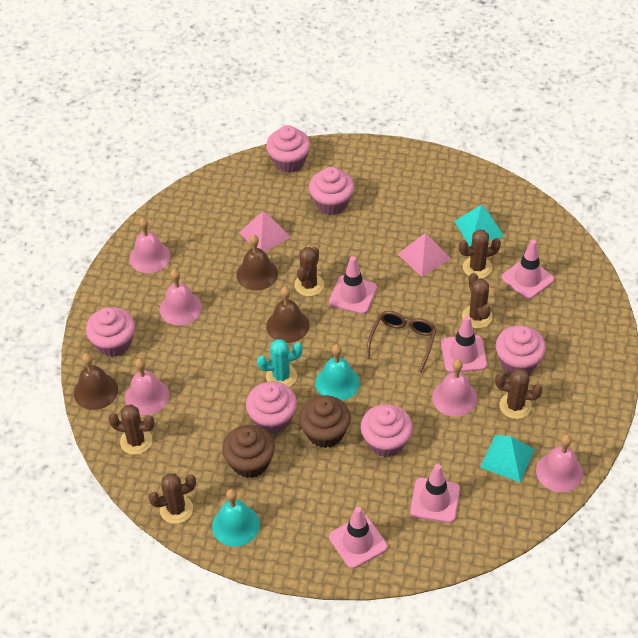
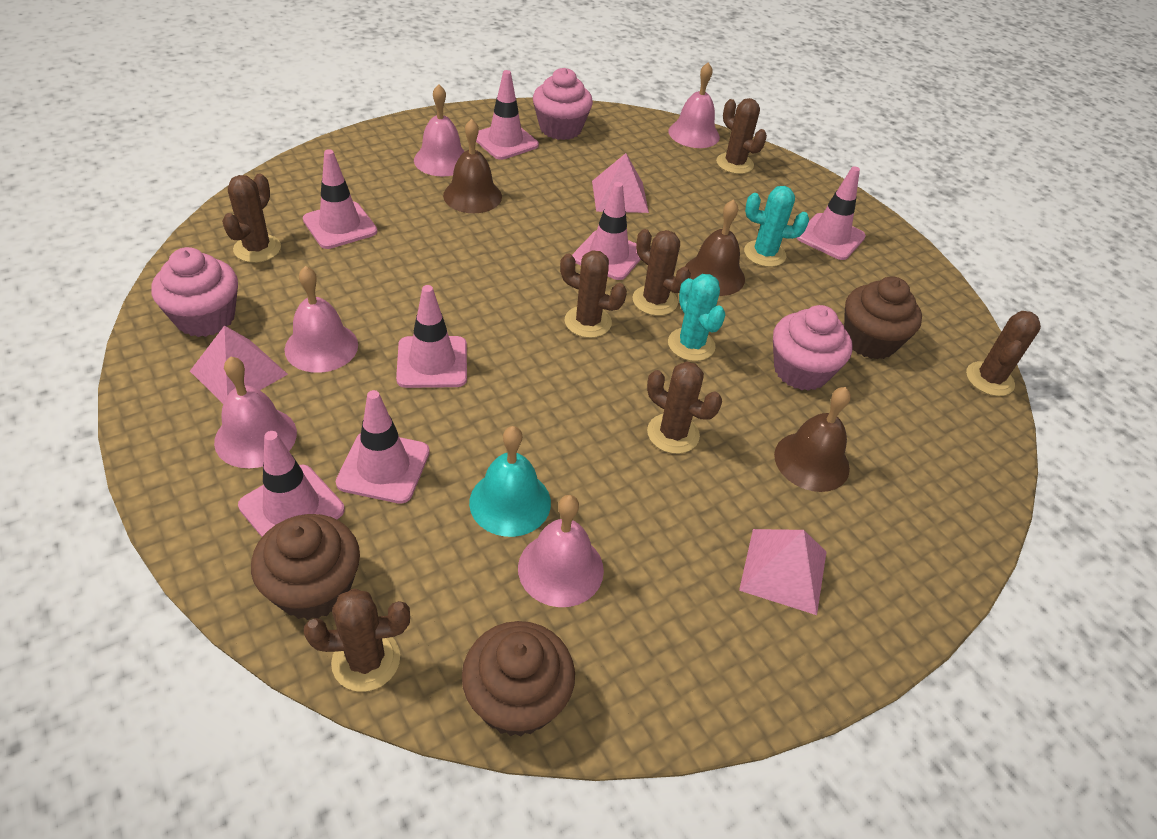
brown cactus: [108,404,155,455] [148,473,196,524] [294,247,324,296] [459,229,501,279] [462,273,493,329] [495,369,542,419] = 6 -> [222,174,281,263] [304,588,410,692] [560,250,627,338] [633,229,691,316] [647,361,722,454] [716,98,767,174] [966,311,1041,396] = 7
brown cupcake: [222,425,275,478] [299,395,351,448] = 2 -> [251,514,360,620] [462,621,575,737] [844,276,922,360] = 3
brown glasses: [366,311,437,373] = 1 -> none = 0
pink cupcake: [86,307,135,357] [246,382,297,434] [266,125,310,173] [309,167,354,215] [360,404,413,457] [495,326,546,374] = 6 -> [151,247,238,337] [533,68,593,140] [773,305,853,391] = 3
pink pyramid: [239,211,291,252] [398,233,451,277] = 2 -> [190,325,288,404] [592,153,649,213] [739,529,826,615] = 3
pink traffic cone: [329,256,377,314] [329,507,387,569] [410,464,460,523] [441,316,487,373] [502,240,554,299] = 5 -> [238,431,345,537] [303,149,377,249] [336,390,430,504] [396,285,467,388] [476,70,539,160] [572,182,641,280] [797,166,866,260] = 7
turquoise bell: [212,489,260,547] [315,344,360,401] = 2 -> [469,426,551,537] = 1
turquoise cactus: [257,339,303,387] = 1 -> [668,274,725,361] [744,186,809,267] = 2
turquoise pyramid: [454,205,504,246] [480,435,535,482] = 2 -> none = 0

